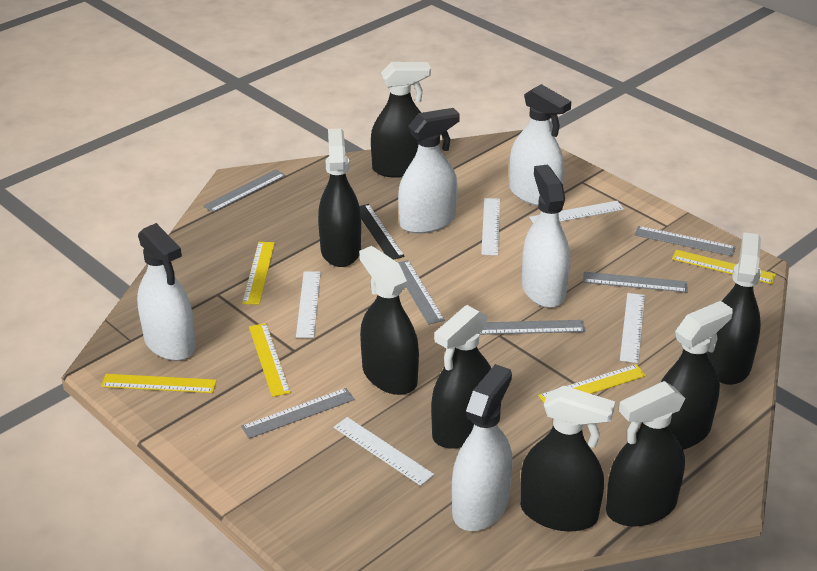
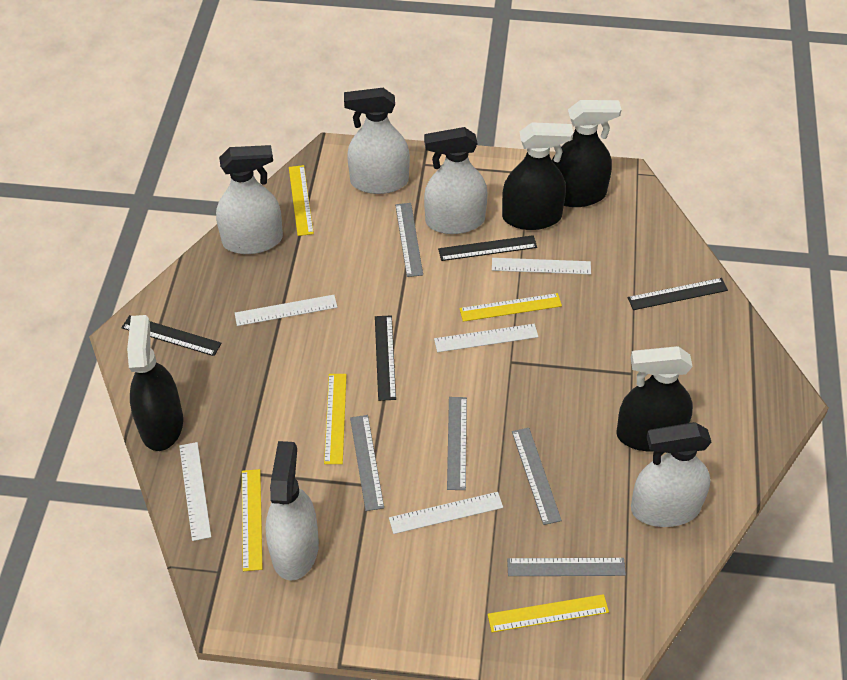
black ruler: [359,204,405,260] = 1 -> [122,315,222,356] [375,315,396,401] [438,235,537,261] [628,278,728,310] = 4
black spray bottle: [318,129,361,267] [359,246,419,395] [371,62,431,178] [431,305,491,449] [520,385,615,531] [606,381,685,527] [661,301,733,450] [707,232,761,385] = 8 -> [127,315,183,451] [502,122,573,230] [552,100,621,207] [616,346,693,452] = 4
grey ruler: [203,169,286,212] [241,388,355,439] [398,260,445,325] [479,320,585,335] [583,272,687,293] [635,226,736,256] = 6 -> [350,415,384,511] [395,203,423,277] [447,397,467,490] [507,558,626,576] [512,428,562,525] = 5

